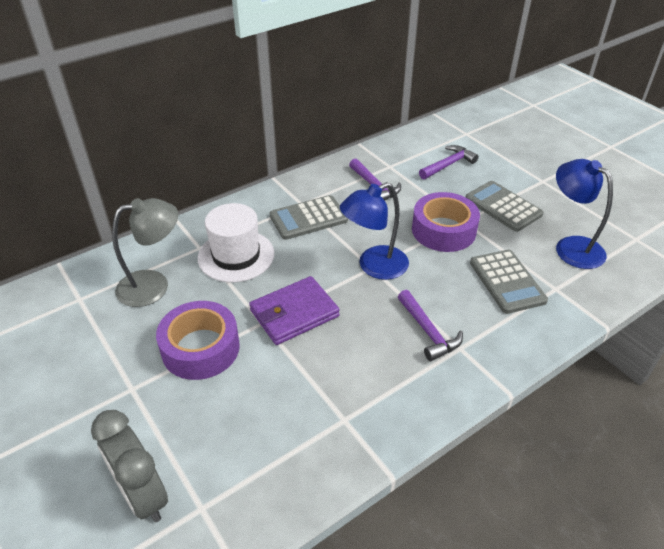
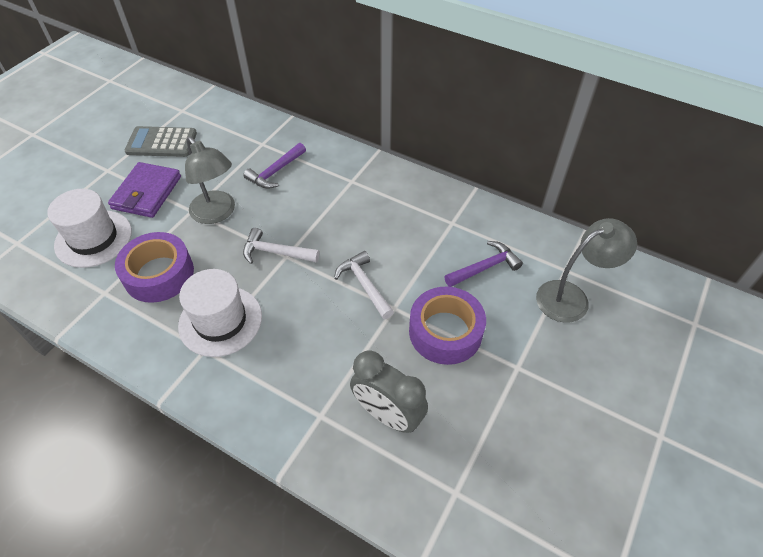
blue lamp: [340,182,409,280] [556,159,613,269] = 2 -> none = 0
grey calculator: [270,195,348,240] [466,181,543,232] [470,250,548,314] = 3 -> [124,126,197,157] = 1
grey lamp: [112,198,178,307] = 1 -> [185,137,235,224] [536,218,637,323] = 2
purple hammer: [349,158,401,200] [398,290,463,361] [419,145,479,179] = 3 -> [243,143,306,189] [444,241,523,287] = 2
white hammer: none = 0 -> [243,228,319,264] [334,251,394,319] = 2
white hat: [198,203,275,282] = 1 -> [47,189,132,268] [178,269,262,357] = 2

